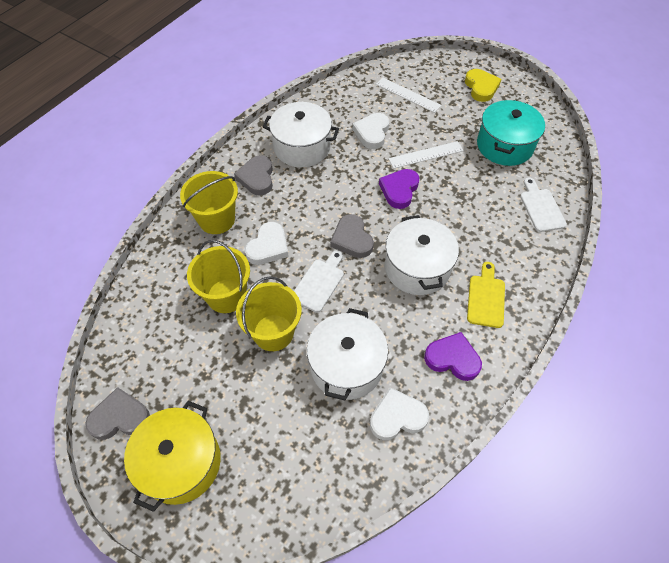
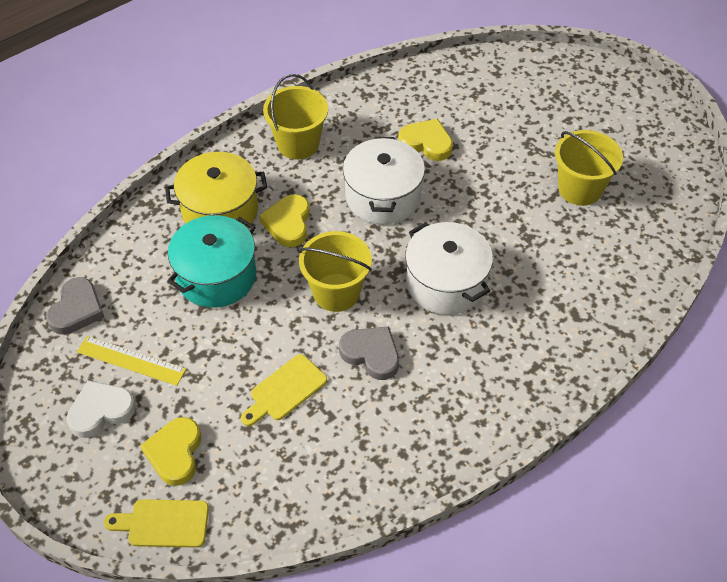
grey heart: [85,387,150,440] [234,155,273,196] [330,214,374,258] = 3 -> [46,277,105,335] [339,326,399,380] = 2
purple heart: [379,169,419,209] [424,332,482,381] = 2 -> none = 0
white cutting board: [294,250,344,312] [520,178,567,232] = 2 -> none = 0
white heart: [245,222,289,265] [352,113,389,149] [370,387,429,440] = 3 -> [66,380,136,438] = 1
white pot: [263,102,339,167] [307,308,388,400] [385,215,459,295] = 3 -> [343,137,425,224] [405,222,493,315] = 2
white ruler: [376,78,441,113] [388,141,464,169] = 2 -> none = 0
yellow cutting board: [467,262,505,328] = 1 -> [104,499,209,548] [241,354,327,426] = 2
yellow heart: [465,69,501,102] = 1 -> [140,417,201,486] [259,194,310,247] [398,118,453,161] = 3
yellow ruler: none = 0 -> [77,336,186,386] = 1

